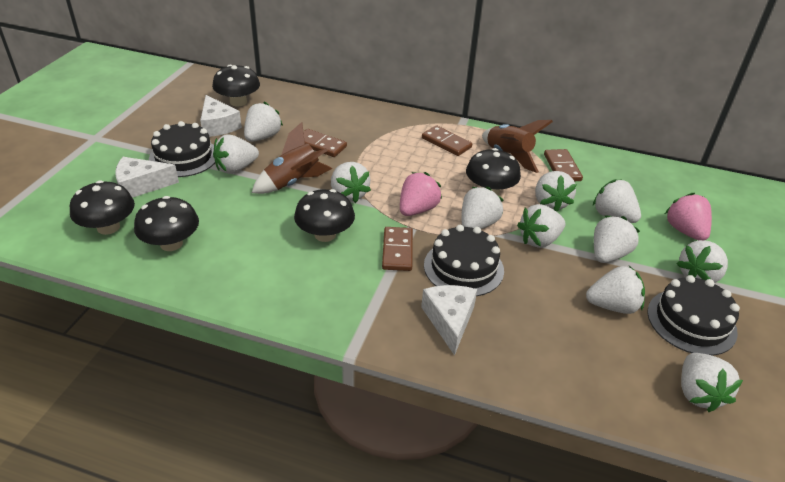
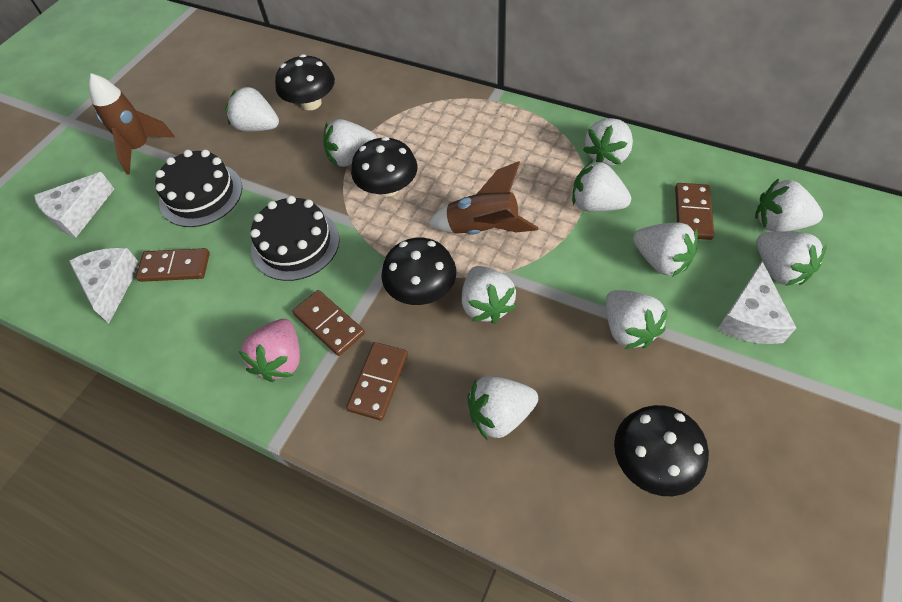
black cake: [149,121,215,177] [424,225,504,296] [647,275,740,356] = 3 -> [155,150,242,227] [250,196,340,281] = 2
black mushroom: [70,180,135,235] [134,196,199,251] [212,65,260,107] [294,189,355,242] [466,148,521,195] = 5 -> [275,54,335,110] [351,137,418,197] [381,238,456,305] [614,405,709,496] = 4
pink strawberry: [400,172,442,216] [665,193,712,240] = 2 -> [239,319,300,382] = 1
white strawberry: [213,135,259,174] [244,102,283,142] [331,162,371,203] [461,187,504,229] [517,204,566,248] [535,171,577,212] [586,266,645,314] [593,179,641,223] [594,215,640,263] [676,240,728,283] [681,353,743,412] = 11 -> [226,86,279,131] [323,119,377,167] [462,266,516,324] [467,376,538,440] [572,160,631,212] [583,118,633,166] [606,290,668,349] [633,222,698,277] [755,178,823,232] [756,231,827,286] = 10

